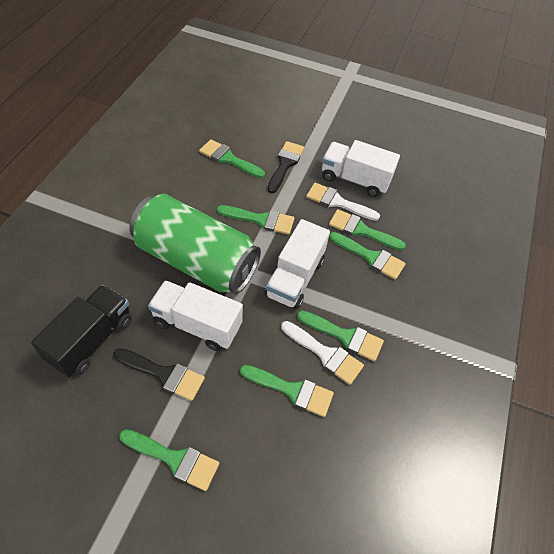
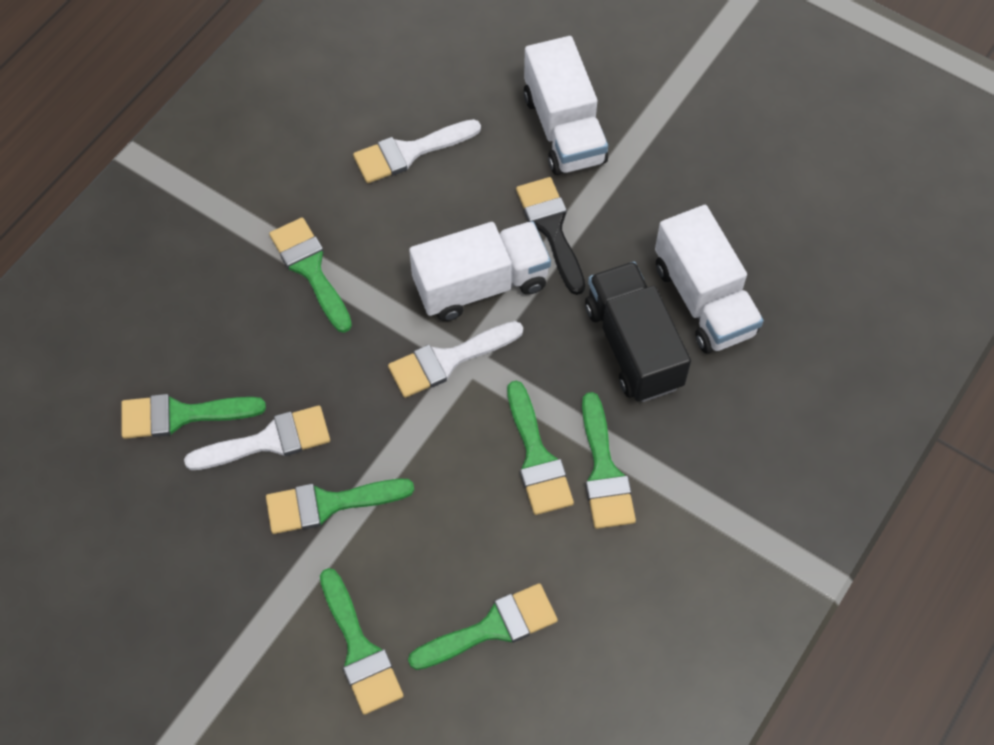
black brush: [113,348,205,401] [267,141,304,193] = 2 -> [516,177,585,295] = 1
green can: [130,194,261,295] = 1 -> none = 0
white brush: [281,321,364,385] [306,183,380,221] = 2 -> [184,405,330,470] [353,119,481,183] [388,321,523,398] = 3

